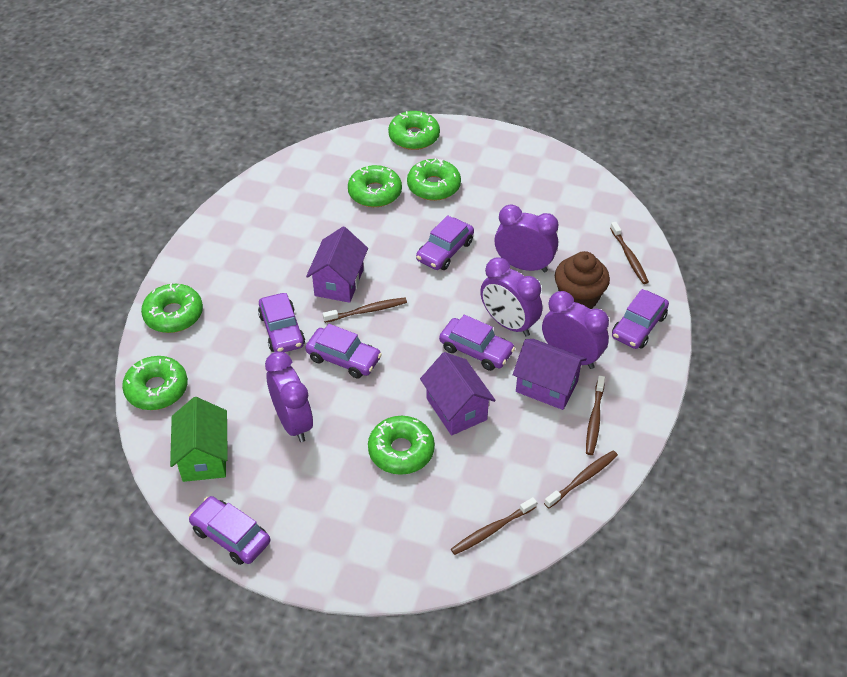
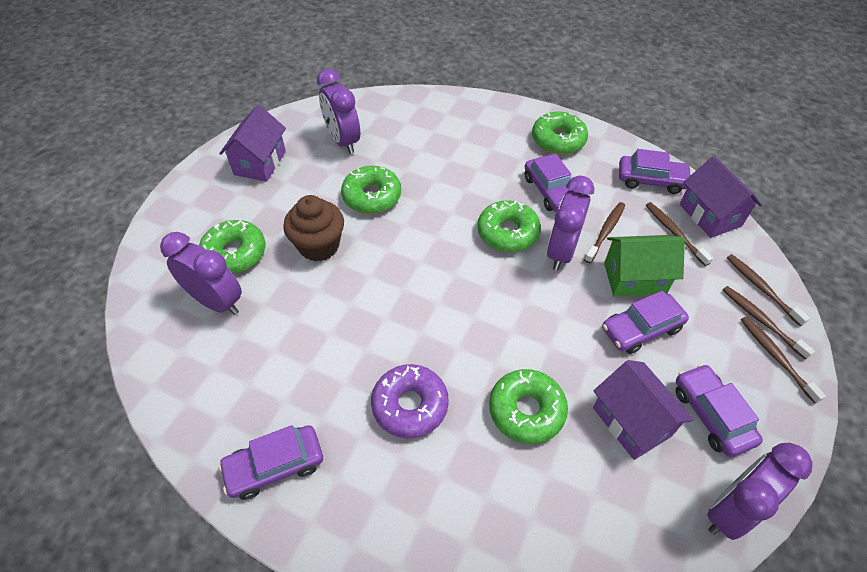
green donut: [122,356,188,410] [141,283,203,333] [348,165,402,207] [368,416,435,475] [388,111,440,150] [407,158,461,201] = 6 -> [199,220,265,274] [341,166,401,214] [477,200,541,252] [489,369,568,444] [532,112,588,154] = 5
purple car: [189,496,270,565] [258,293,305,352] [305,324,382,378] [416,215,474,270] [439,315,515,371] [612,289,669,349] = 6 -> [218,425,323,500] [525,154,571,212] [602,291,689,354] [619,149,692,194] [676,364,763,457] = 5
purple donut: none = 0 -> [371,364,449,438] = 1

